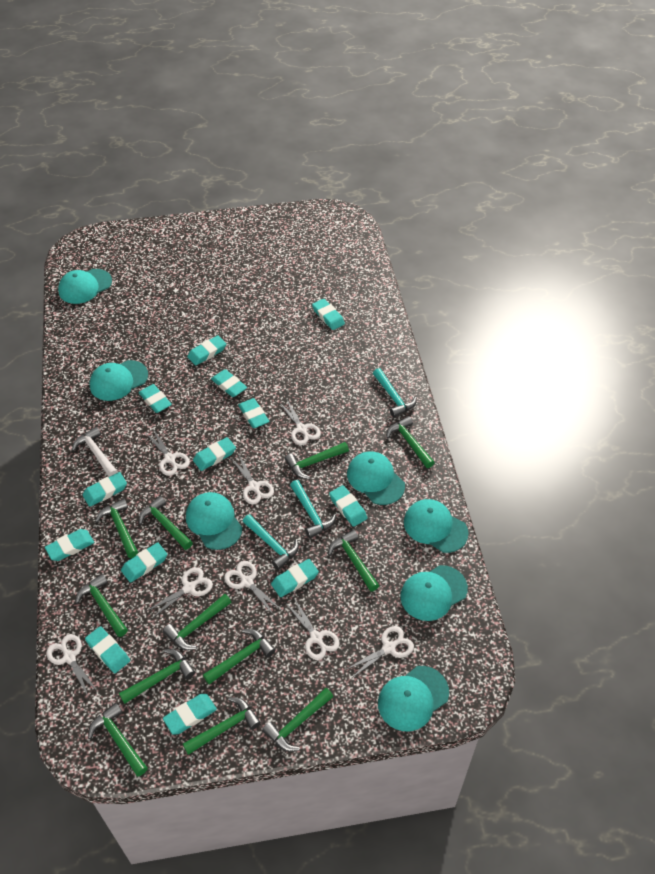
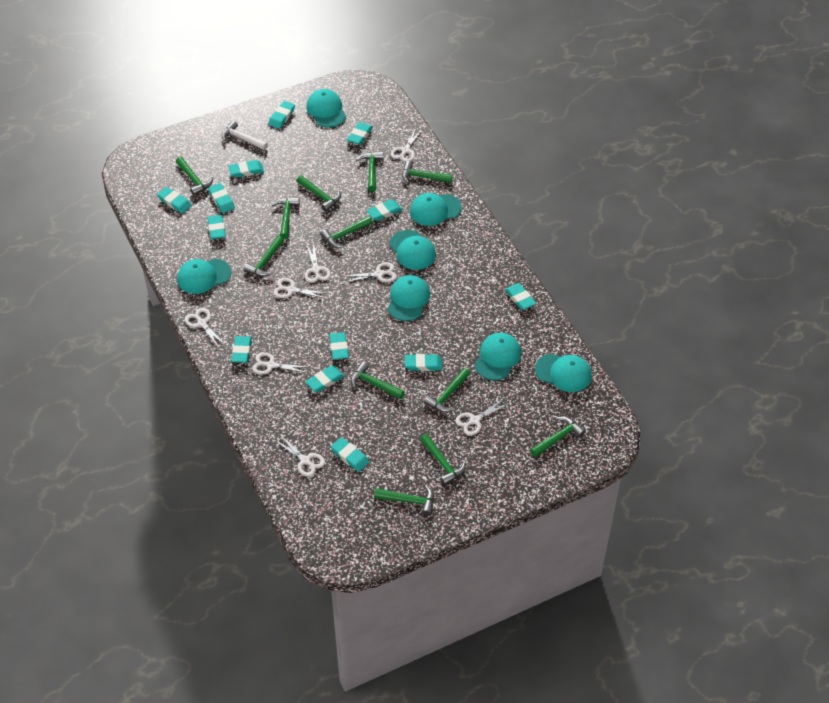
turquoise hammer: [243,514,299,570] [290,480,336,538] [373,368,417,417] = 3 -> none = 0

